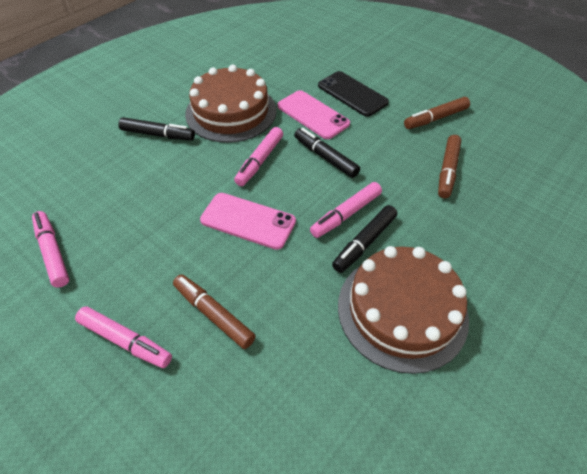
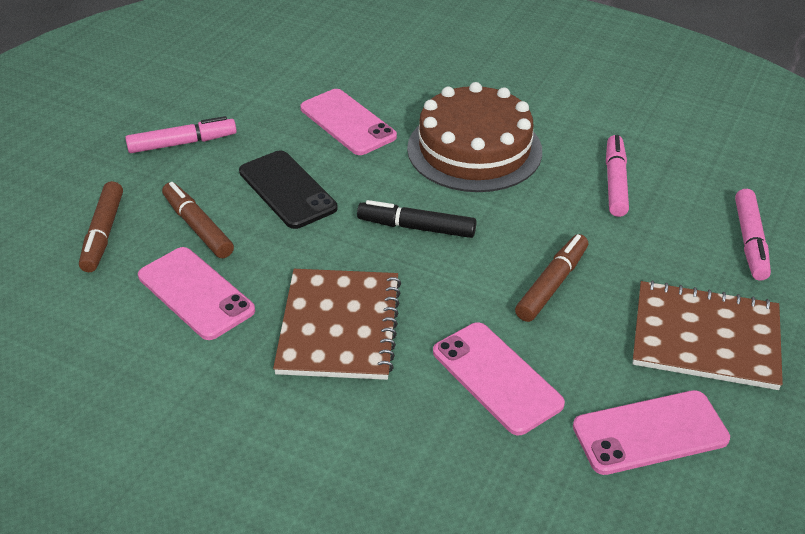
black marker: [118,117,195,141] [294,128,360,178] [332,205,397,273] = 3 -> [357,200,477,238] = 1
brown cake: [185,65,277,143] [338,246,469,374] = 2 -> [407,82,542,192] = 1
brown notebook: none = 0 -> [273,269,401,380] [633,280,783,390] = 2
pink marker: [32,211,70,288] [75,307,172,368] [234,127,283,186] [310,182,382,238] = 4 -> [125,116,237,153] [606,135,629,217] [735,189,771,281] = 3
pink phone: [200,193,296,250] [277,90,350,139] = 2 -> [138,247,255,340] [300,89,397,155] [433,322,565,435] [573,390,730,475] = 4

